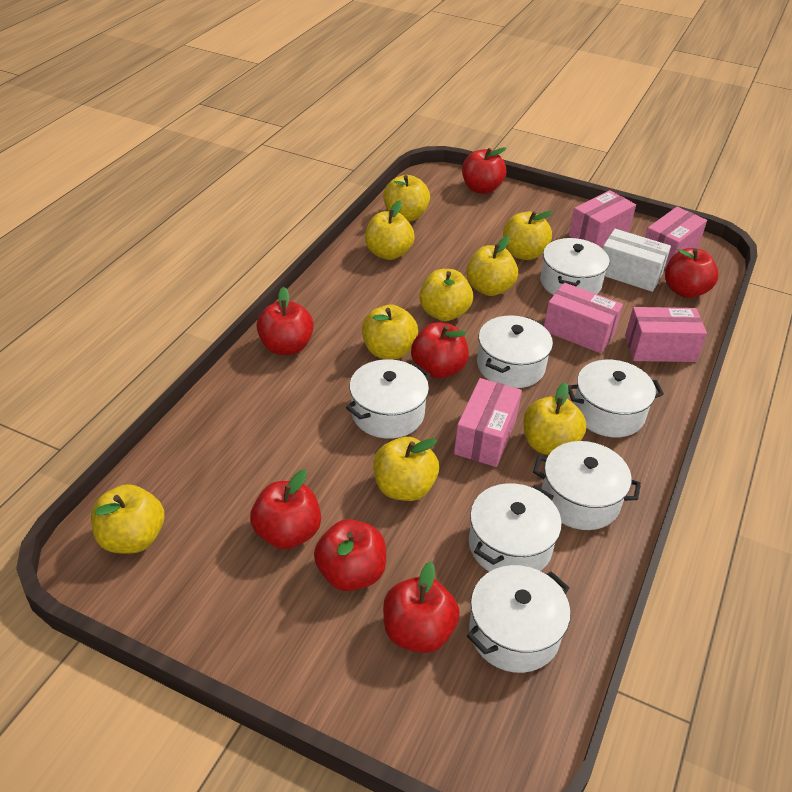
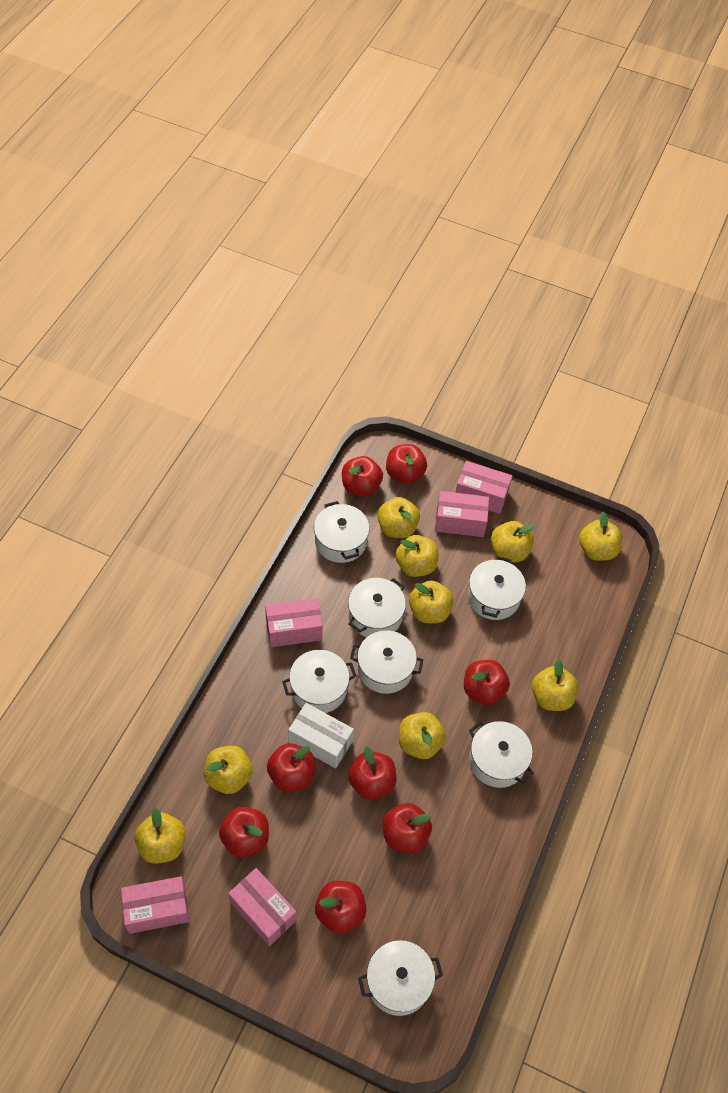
red apple: [250,470,321,549] [256,287,314,355] [314,519,386,591] [383,561,460,653] [411,322,469,379] [462,147,506,194] [665,248,718,298] = 7 -> [219,807,269,858] [267,743,315,792] [315,881,366,934] [342,456,383,497] [348,746,396,800] [383,803,432,853] [386,444,427,484] [464,660,510,705] = 8

